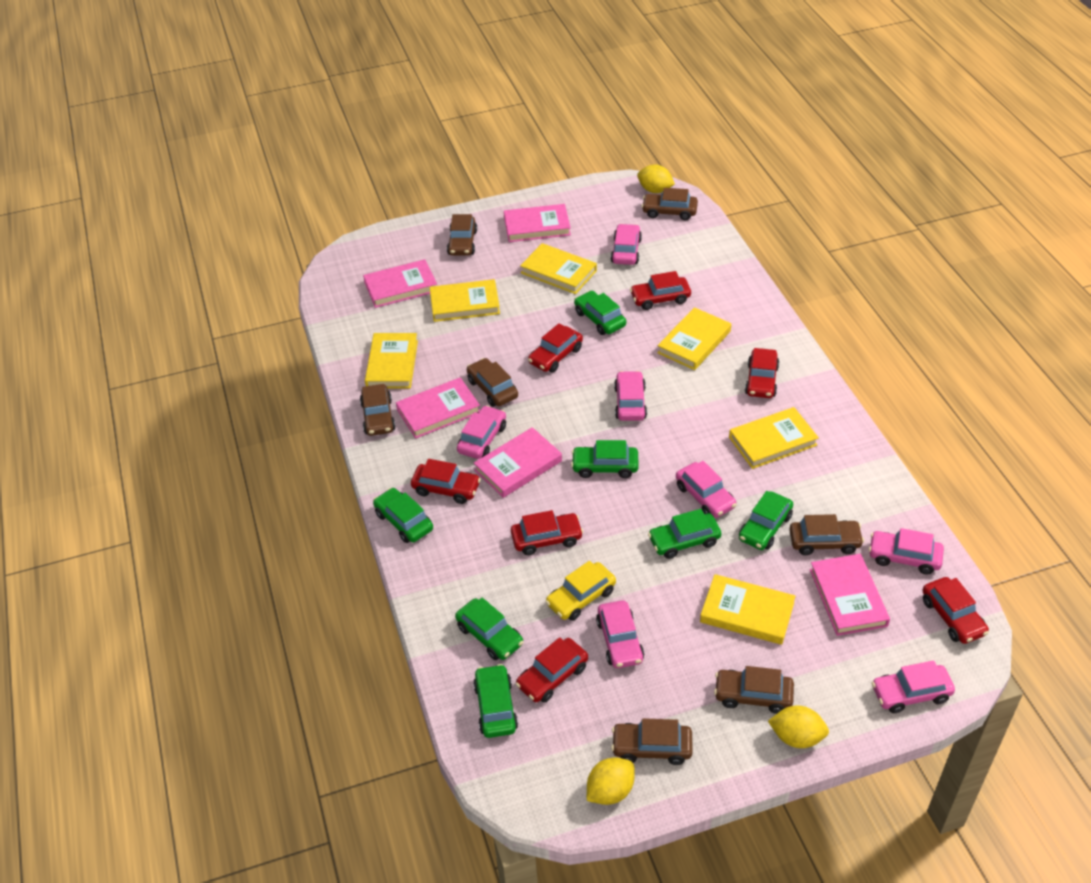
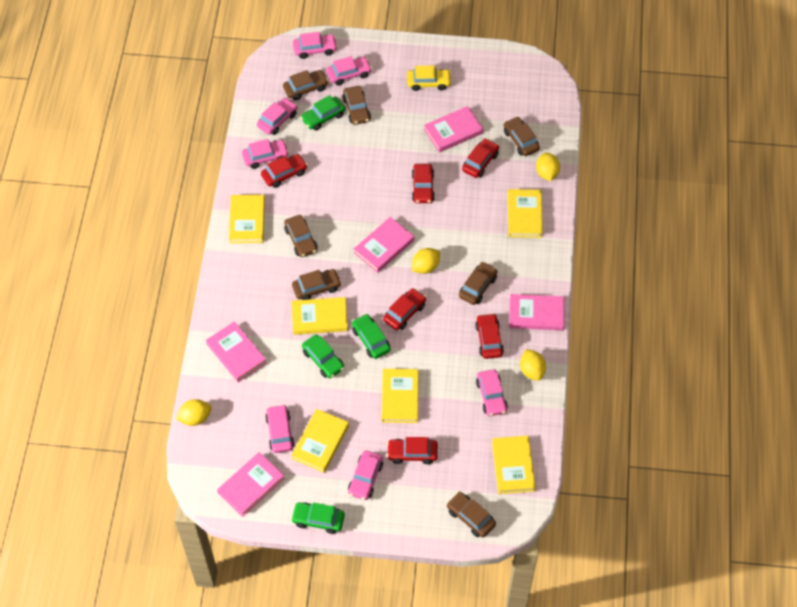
green car: [373,488,433,543] [455,598,523,660] [473,664,518,738] [571,440,638,478] [574,291,626,335] [648,509,721,559] [739,491,793,550] = 7 -> [291,502,345,534] [300,95,345,130] [302,335,344,378] [352,314,391,359] = 4
red car: [411,459,481,504] [511,510,583,555] [516,637,588,703] [528,323,583,373] [630,271,691,310] [745,348,779,398] [922,577,989,644] = 7 -> [261,154,307,188] [383,288,426,330] [387,437,438,464] [412,164,435,203] [462,138,499,178] [475,313,504,359] = 6
yellow lemon: [587,758,635,805] [637,164,675,193] [768,705,829,748] = 3 -> [175,399,212,426] [412,248,440,274] [520,349,546,381] [536,152,560,181] = 4

